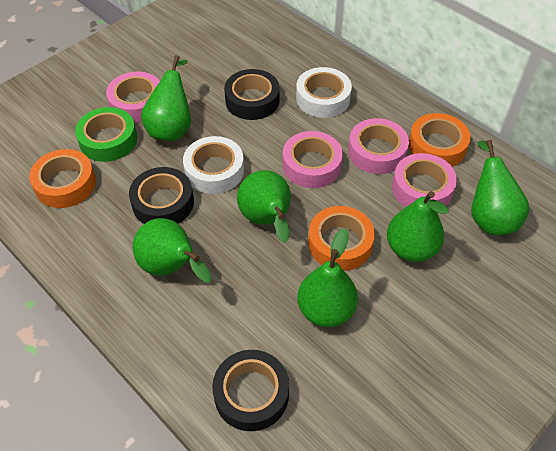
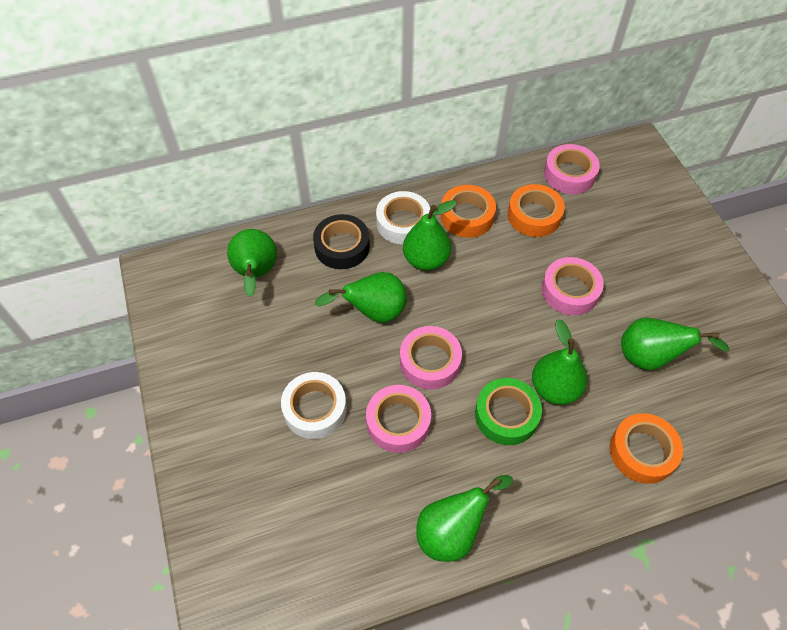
black tape: [129,167,194,224] [212,350,289,431] [224,69,280,120] = 3 -> [313,214,370,269] = 1

